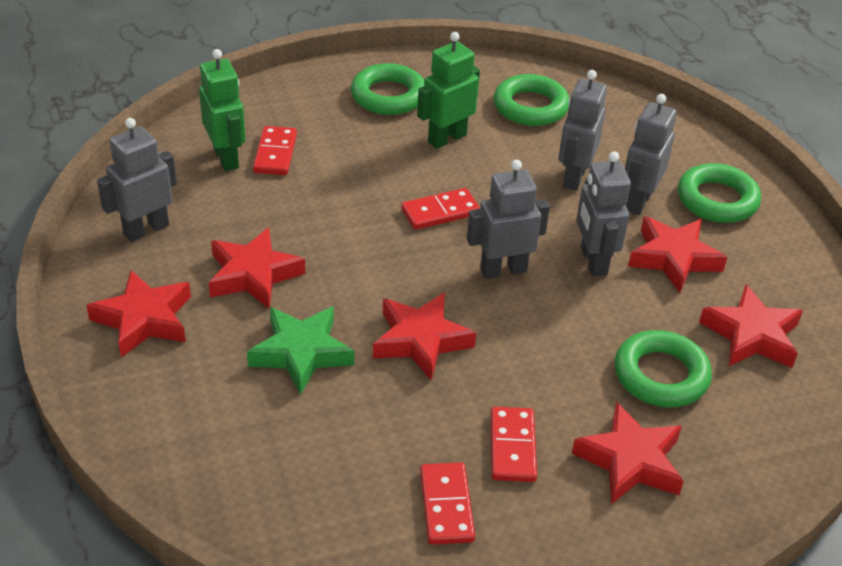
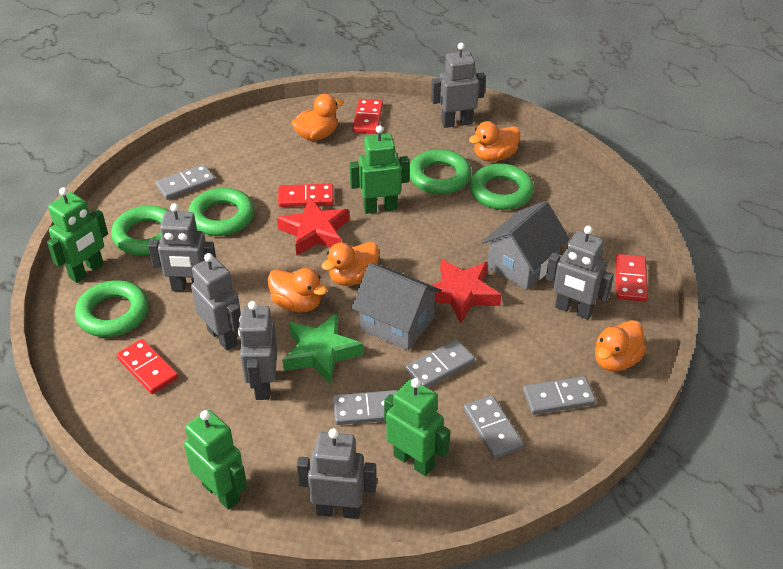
green ring: [351,63,424,115] [494,74,569,126] [615,330,712,407] [678,163,761,223] = 4 -> [75,280,148,337] [111,205,169,255] [188,188,254,236] [409,149,471,194] [470,163,534,210] = 5
green robot: [199,49,246,171] [417,32,480,149] = 2 -> [47,187,108,283] [184,410,247,510] [349,125,409,214] [384,378,451,476] = 4
grey domino: none = 0 -> [155,164,215,200] [333,390,398,425] [405,339,475,388] [464,395,524,459] [523,376,596,415] = 5
grey house: none = 0 -> [352,263,442,351] [482,201,570,290] = 2
grey robot: [97,118,177,242] [467,160,550,279] [558,70,607,191] [576,151,631,277] [625,94,677,215] = 5 -> [148,203,216,291] [191,253,241,351] [238,301,277,400] [297,428,377,519] [431,43,486,128] [546,226,614,320] = 6
orange duck: none = 0 -> [268,268,327,312] [291,94,344,141] [321,242,379,286] [469,121,520,162] [595,320,647,372] = 5
red star: [86,270,191,358] [209,228,305,309] [373,292,476,380] [572,402,684,504] [628,216,728,293] [699,285,803,368] = 6 -> [277,197,349,256] [432,259,502,324] = 2

